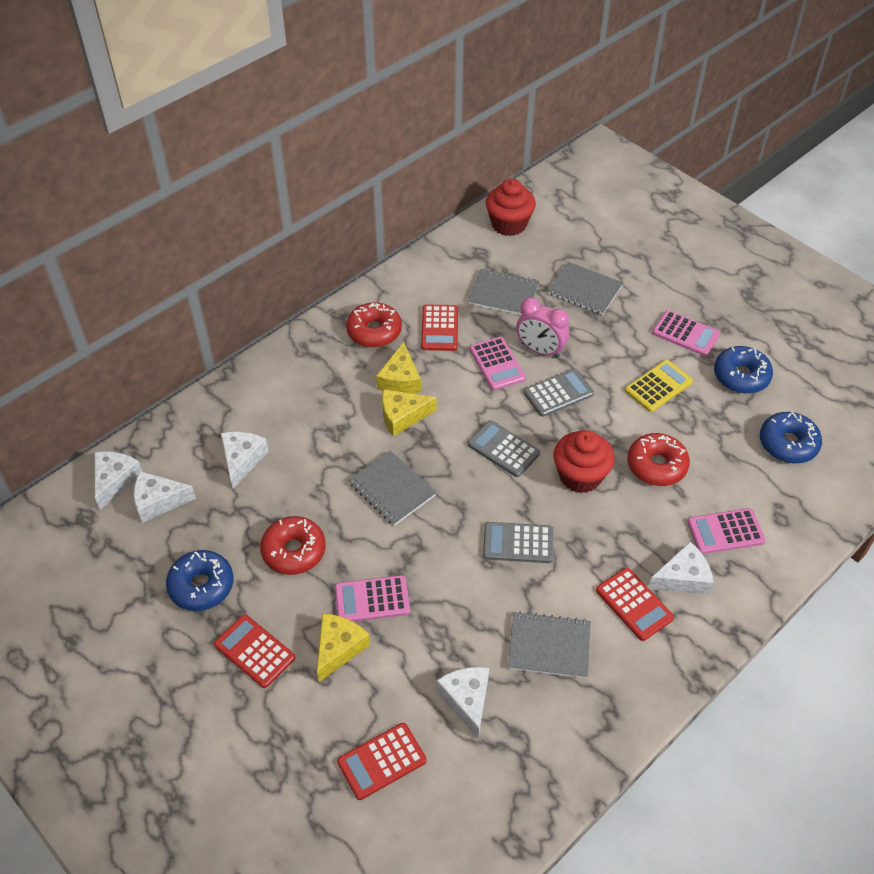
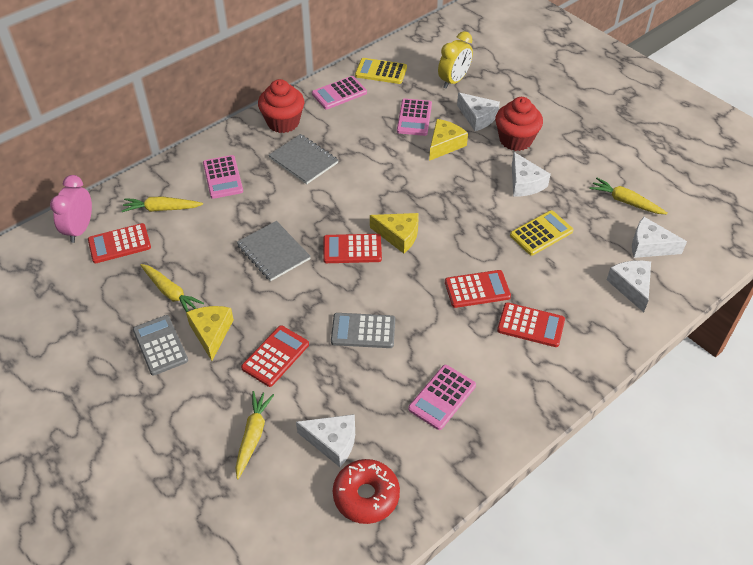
blue donut: [166,550,234,611] [714,346,773,394] [760,412,822,463] = 3 -> none = 0
grey calculator: [467,420,540,477] [483,522,553,563] [523,369,594,417] = 3 -> [133,315,188,376] [331,313,395,348] = 2
grey notebook: [349,450,436,526] [468,269,539,315] [508,611,591,678] [548,262,623,315] = 4 -> [237,221,311,281] [269,134,338,184] = 2
red calculator: [214,614,295,688] [337,723,427,800] [421,305,458,351] [596,568,674,641] = 4 -> [88,223,151,263] [241,325,309,387] [323,234,382,263] [445,270,511,308] [497,302,565,347] = 5
red donut: [260,516,326,575] [346,302,402,348] [627,433,690,486] = 3 -> [333,459,400,524] = 1
yellow calculator: [625,360,693,412] = 1 -> [355,58,407,84] [510,210,574,256] = 2
yellow carrot: none = 0 -> [122,196,203,212] [141,264,204,312] [236,391,274,479] [590,178,668,214] = 4
yellow clock: none = 0 -> [438,31,473,88] = 1

